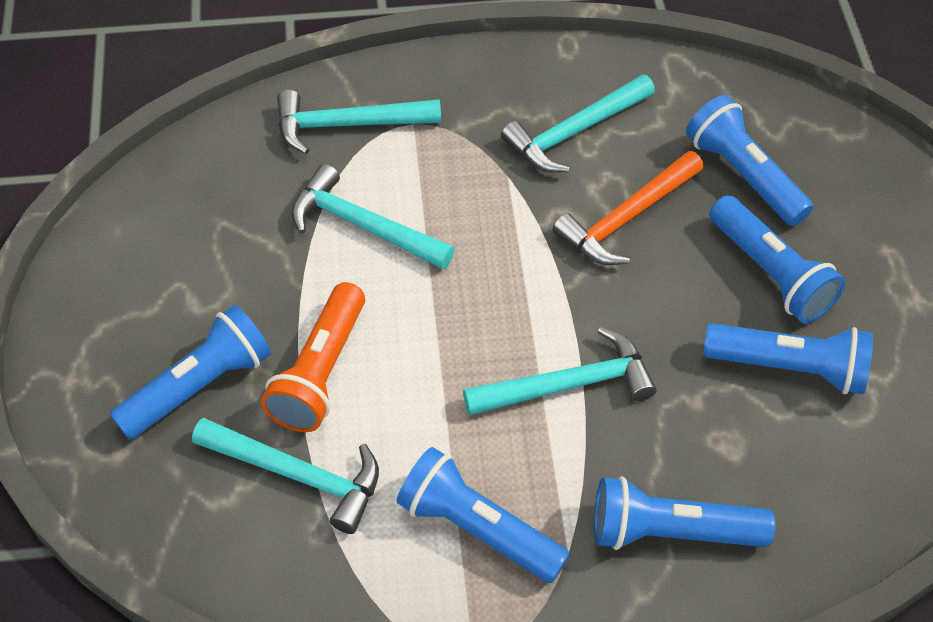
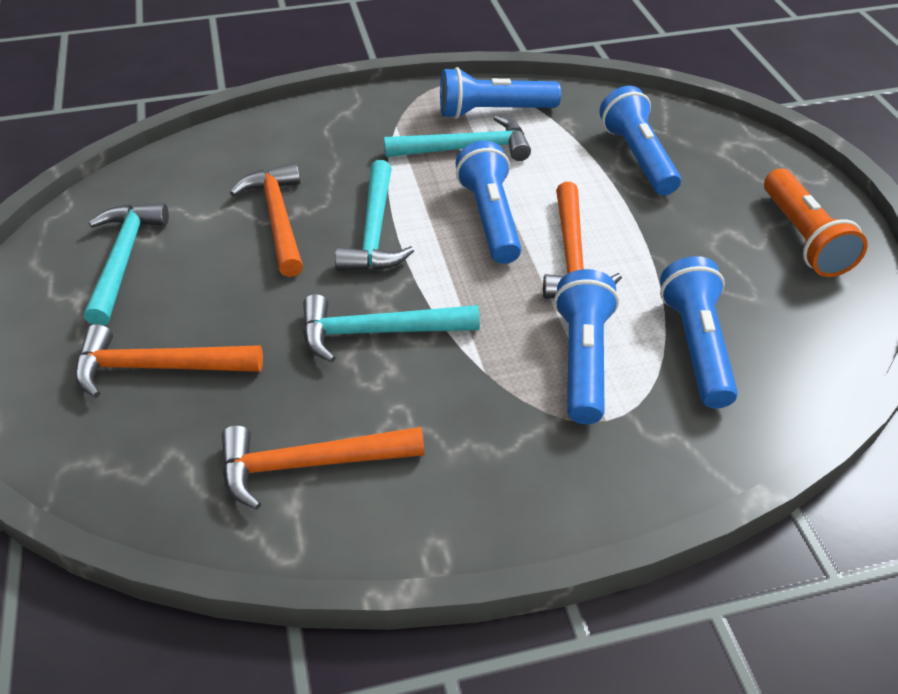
blue flashlight: [110,305,271,439] [397,447,570,583] [594,476,775,550] [686,95,813,226] [703,323,873,394] [710,195,846,323] = 6 -> [440,67,561,119] [456,141,521,264] [554,269,619,424] [599,86,681,195] [660,256,738,408] = 5
orange hammer: [553,151,704,265] = 1 -> [75,324,263,398] [222,425,425,510] [230,163,303,277] [543,182,622,299] = 4
turquoise hammer: [192,418,379,534] [277,90,441,154] [291,164,455,269] [463,327,656,416] [501,74,655,173] = 5 -> [84,203,169,326] [303,294,480,363] [335,160,414,271] [384,115,531,161] = 4

